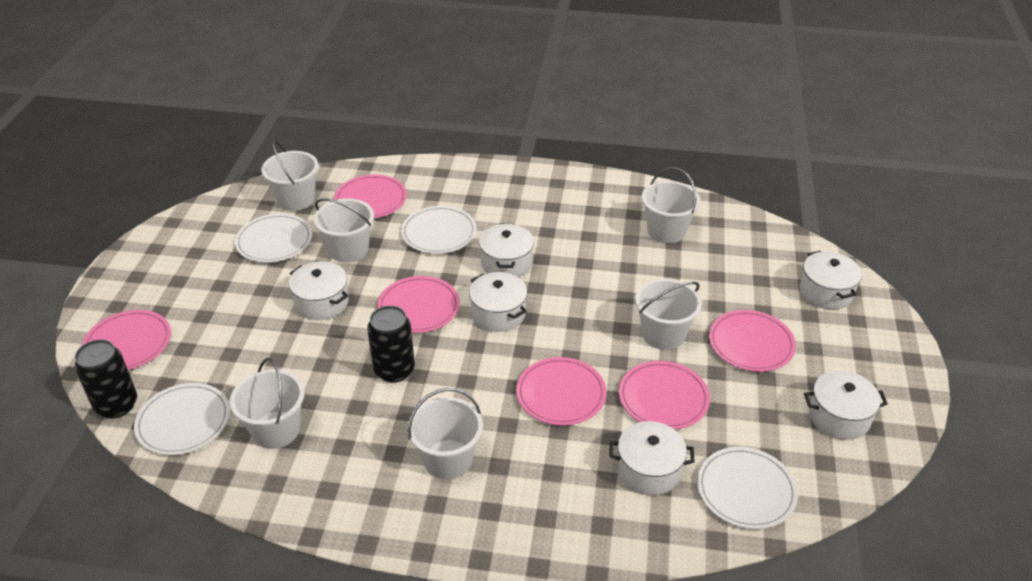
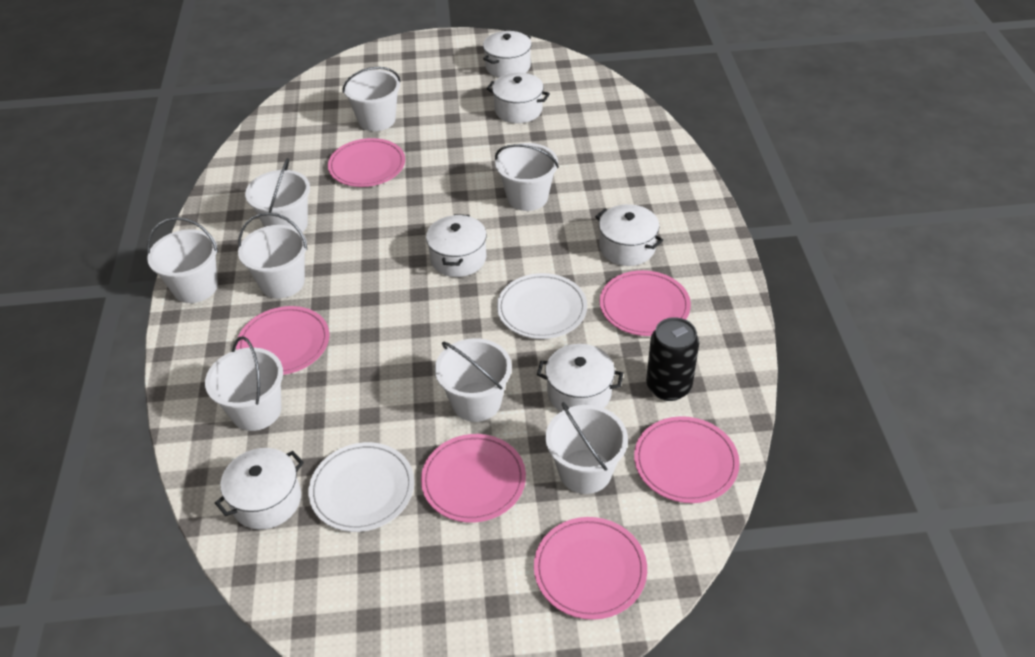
black can: [75,339,137,419] [367,305,415,383] = 2 -> [646,317,699,401] = 1
white bucket: [230,358,304,449] [261,141,318,211] [314,198,374,263] [408,388,483,479] [635,278,702,350] [642,167,701,243] = 6 -> [147,217,218,303] [205,337,283,431] [238,213,308,299] [245,158,310,232] [342,67,401,131] [435,338,512,422] [495,143,559,211] [546,402,628,494] = 8
white plate: [134,383,230,455] [235,214,312,263] [401,206,477,254] [697,447,798,529] = 4 -> [308,442,414,532] [497,273,587,339] = 2

